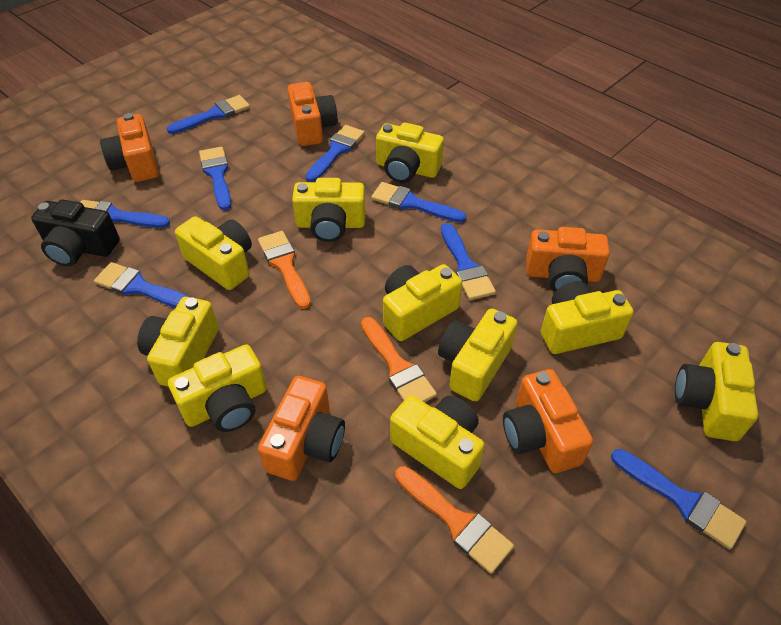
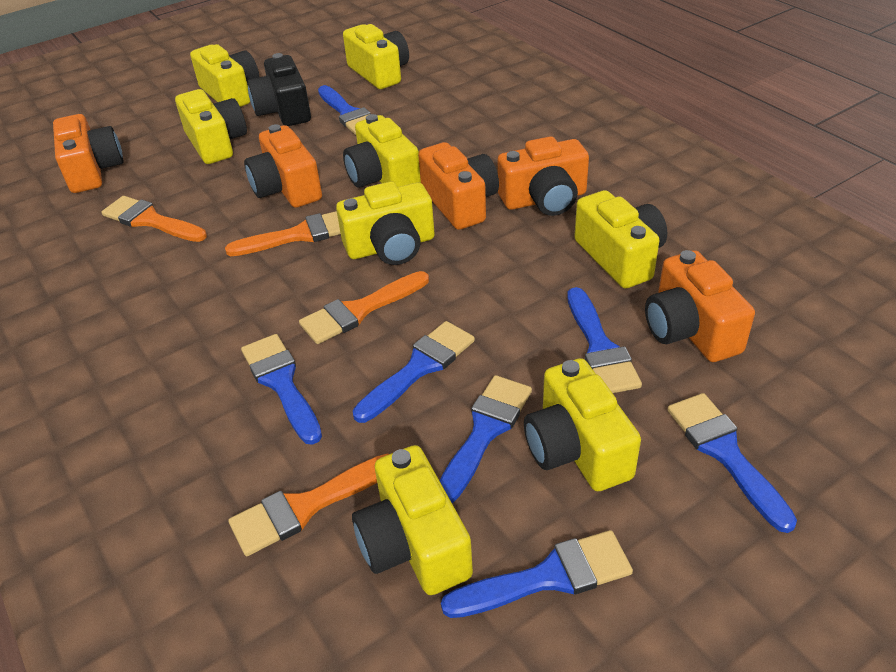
blue brush: [80,200,170,228] [94,262,189,308] [167,95,250,134] [199,147,232,211] [306,125,365,182] [371,182,466,222] [441,223,496,300] [611,449,746,550] = 8 -> [241,334,322,445] [318,85,371,135] [353,321,475,423] [439,375,532,504] [441,530,633,618] [567,287,642,393] [667,393,797,533] = 7
orange brush: [258,231,311,309] [361,317,437,402] [395,466,514,574] = 3 -> [101,196,207,242] [225,211,341,256] [228,454,389,556] [299,271,429,344] = 4
yellow camera: [137,297,219,386] [168,344,267,432] [175,216,252,290] [292,178,366,242] [376,122,444,183] [383,264,462,341] [390,395,485,489] [438,308,518,402] [541,281,634,354] [675,342,758,441] = 10 -> [175,89,247,164] [190,44,260,107] [336,181,435,265] [343,24,409,89] [343,114,421,188] [352,445,473,595] [524,358,641,491] [574,190,667,288] = 8

